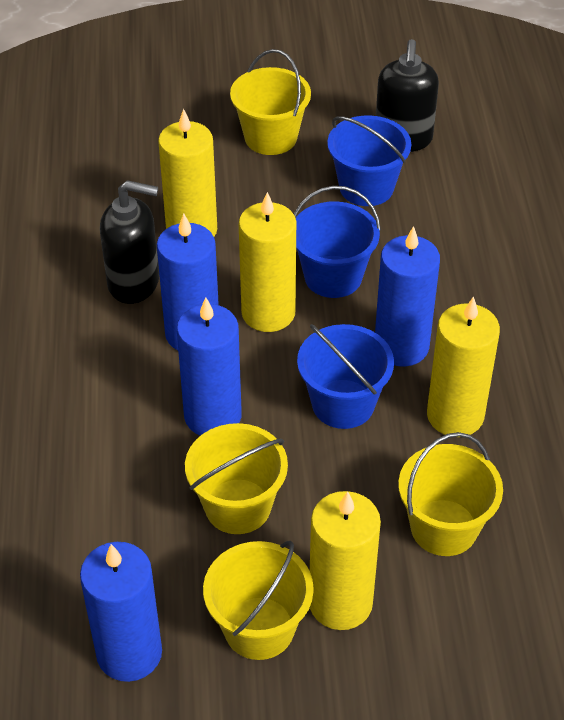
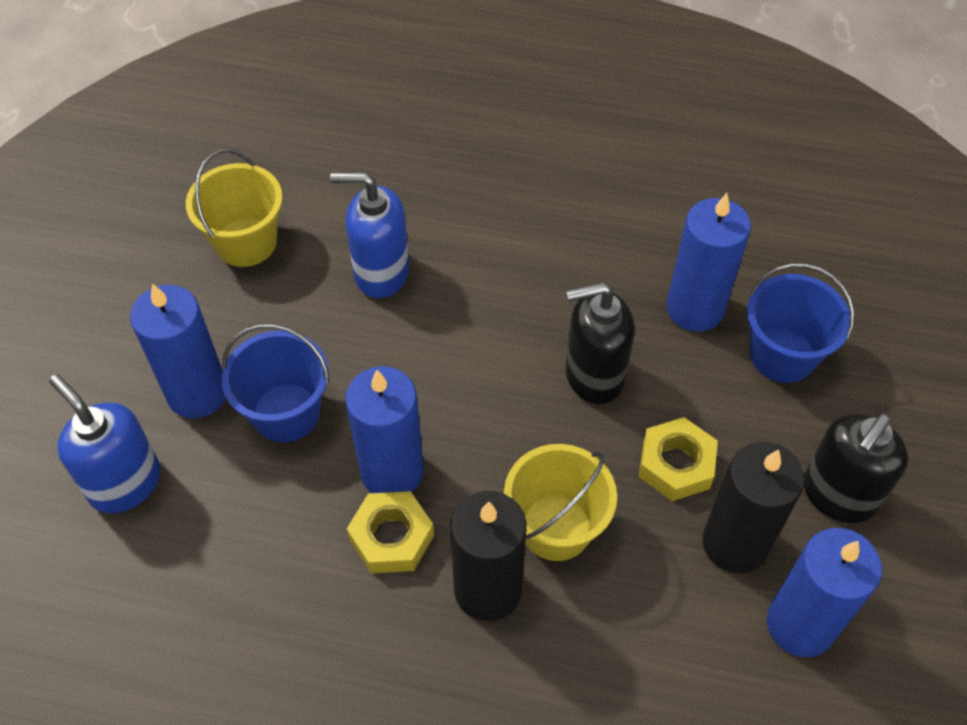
black candle: none = 0 -> [450,491,526,621] [703,442,805,573] = 2
blue bucket: [294,186,381,298] [297,324,394,429] [327,115,411,206] = 3 -> [222,324,330,442] [747,263,854,383] = 2
blue soap dispenser: none = 0 -> [49,374,161,513] [330,172,409,298] = 2
yellow bucket: [185,423,288,534] [203,541,314,660] [230,49,311,155] [398,432,503,556] = 4 -> [186,149,283,267] [504,444,617,561] = 2
yellow candle: [158,109,217,236] [239,192,296,332] [310,491,381,630] [427,296,500,435] = 4 -> none = 0
yellow nut: none = 0 -> [347,491,434,573] [639,417,718,501] = 2

